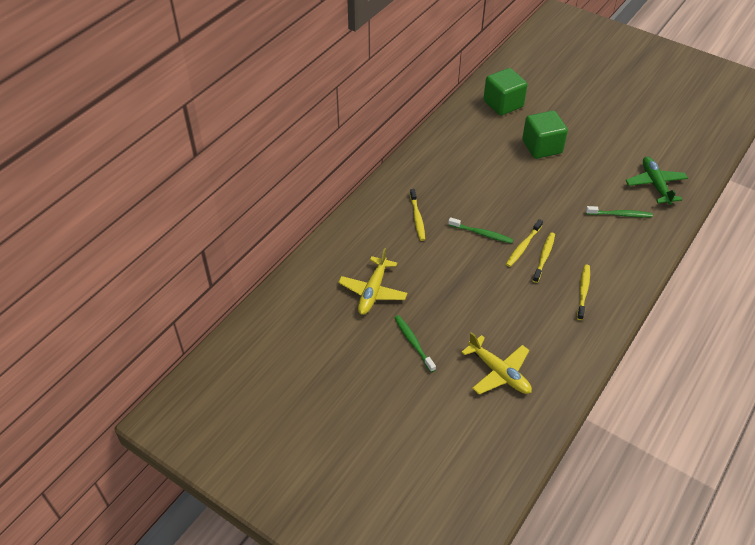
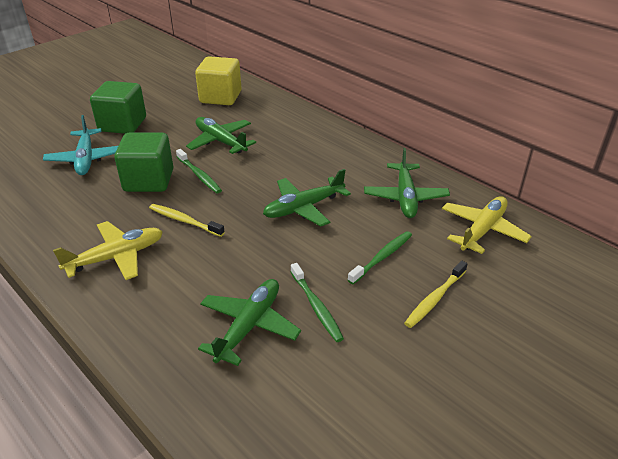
green plane: [626,156,688,205] = 1 -> [186,117,256,154] [198,279,301,366] [263,169,351,227] [364,148,450,218] = 4
turquoise plane: none = 0 -> [43,115,118,175] = 1
yellow cube: none = 0 -> [195,56,242,105] = 1
yellow toothbrush: [410,189,425,241] [506,219,543,267] [533,232,555,283] [577,264,590,320] = 4 -> [149,204,225,237] [404,261,467,328] = 2

